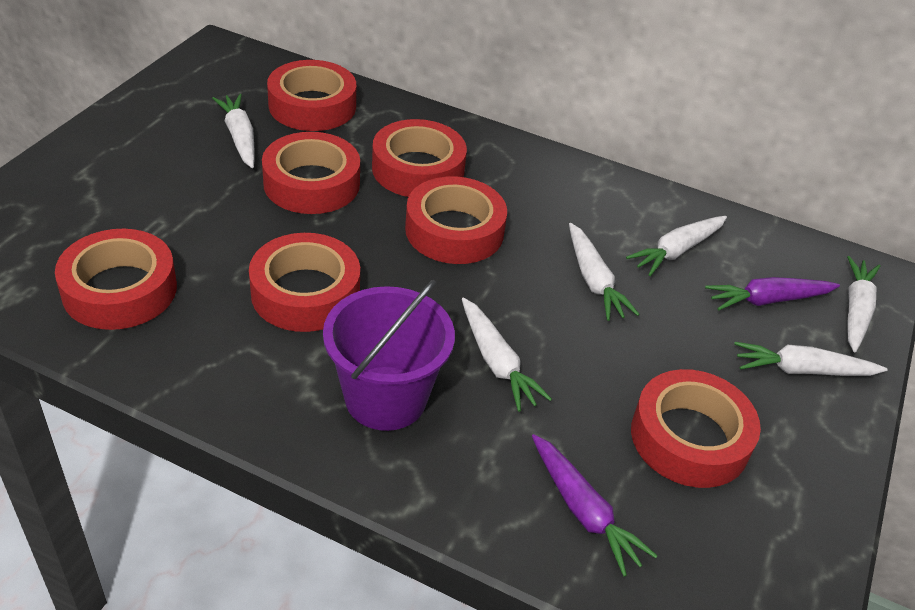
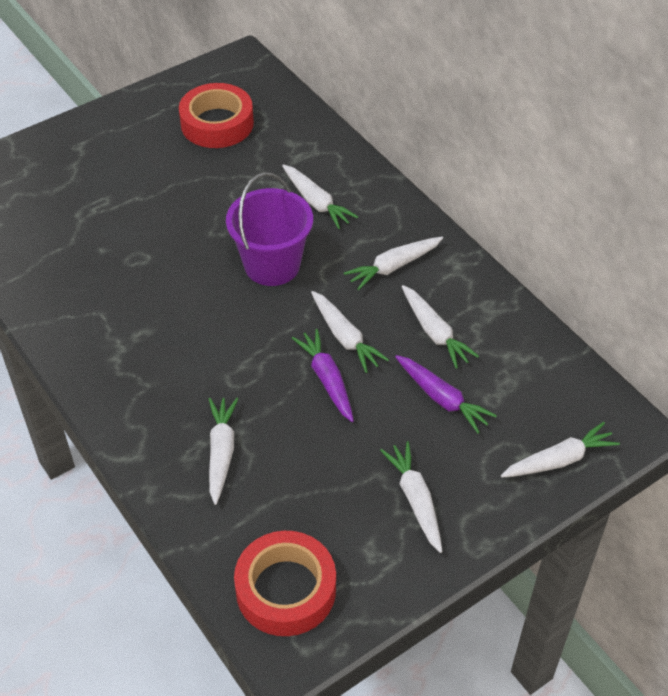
red tape: [55,229,177,330] [249,233,360,332] [262,132,360,214] [267,60,356,131] [372,119,467,197] [405,176,507,264] [631,369,761,488] = 7 -> [179,83,254,148] [234,531,336,636] = 2
white carrot: [212,94,255,168] [462,298,552,412] [569,223,640,321] [626,216,727,276] [734,342,888,376] [847,256,880,352] = 6 -> [209,398,238,505] [282,165,358,229] [311,291,389,373] [344,237,443,290] [380,441,442,553] [401,285,479,369] [501,422,620,478] = 7

